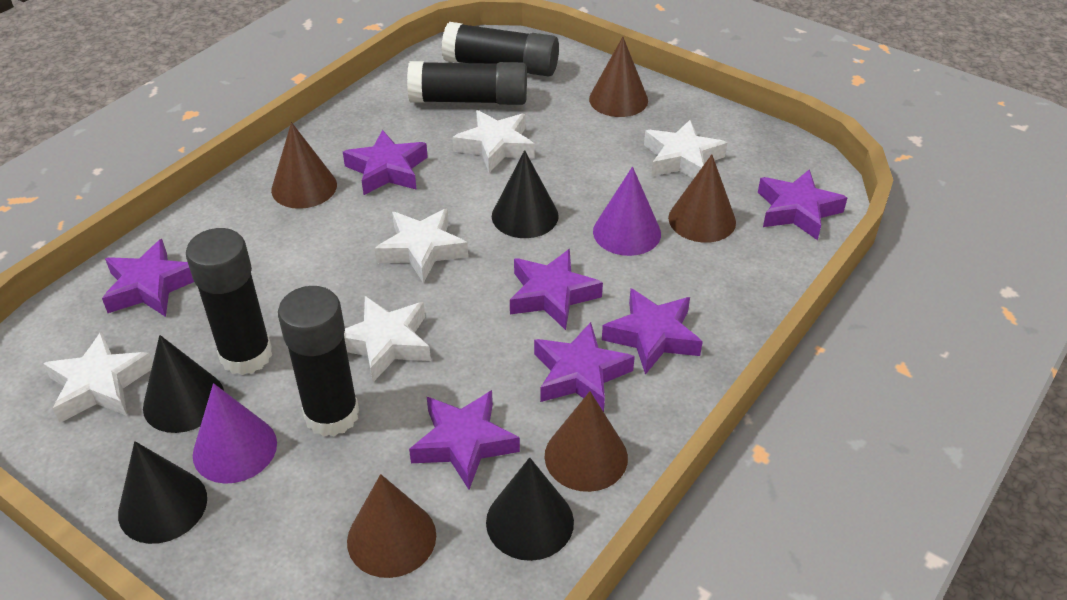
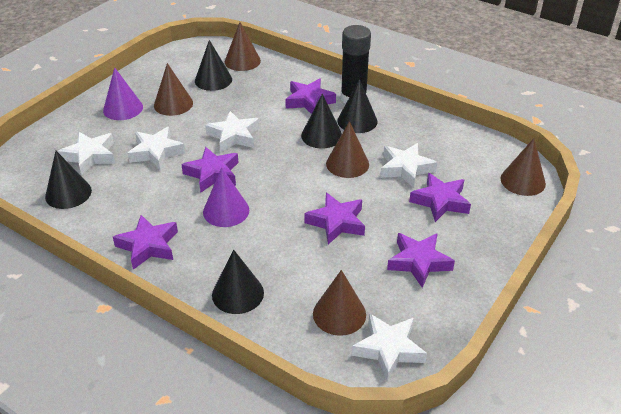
black cone: [118,441,207,544] [143,335,224,433] [486,457,574,561] [492,150,559,238] = 4 -> [45,151,92,209] [195,40,232,91] [212,249,264,314] [301,94,342,149] [337,79,378,133] = 5
black glue stick: [186,228,272,375] [278,286,359,437] [407,61,527,105] [442,22,559,76] = 4 -> [341,25,371,103] = 1
purple star: [102,239,194,317] [343,130,428,195] [409,390,520,490] [510,249,603,330] [534,322,635,412] [602,288,703,375] [758,169,847,240] = 7 -> [113,215,178,270] [181,147,238,192] [285,78,336,114] [304,193,365,244] [387,233,455,288] [409,173,471,222] = 6

